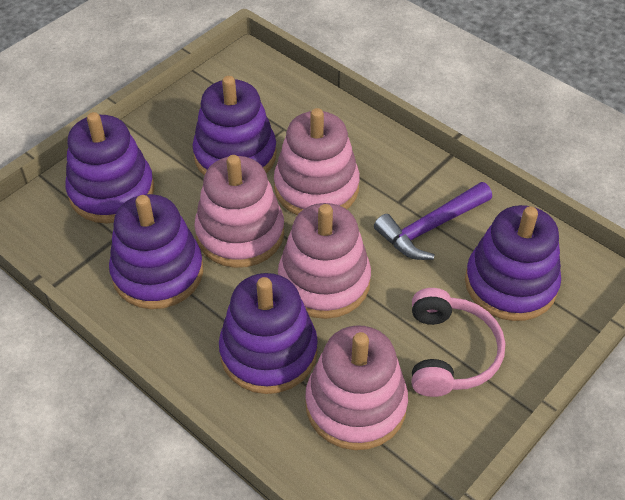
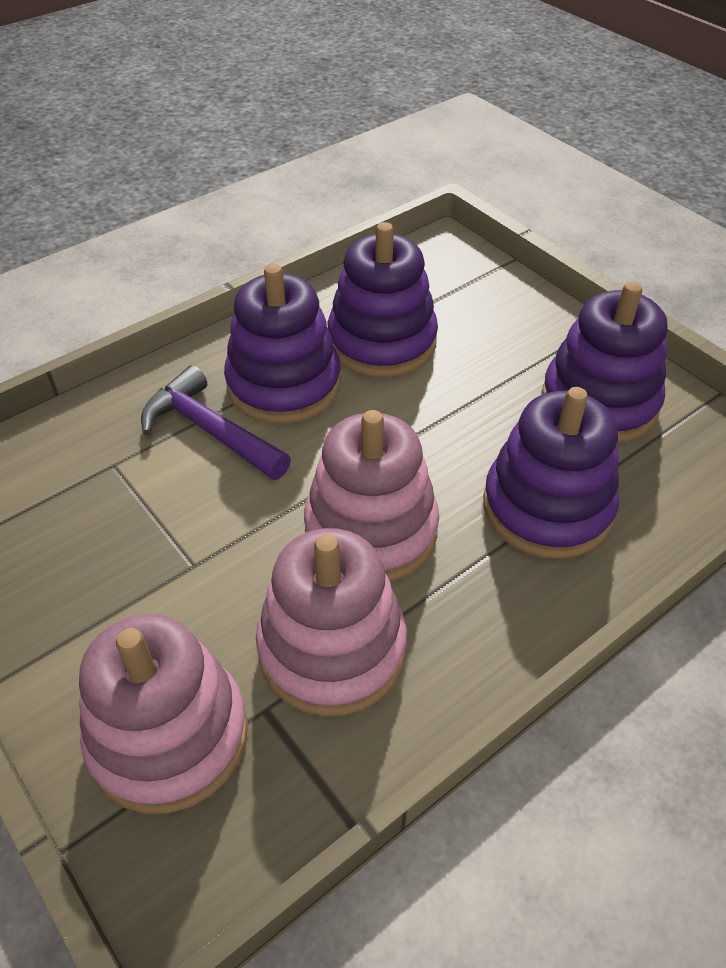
pink headphones: [412,288,505,397] = 1 -> none = 0
pink stacking toy: [194,155,284,268] [274,108,360,215] [278,203,371,319] [305,325,408,450] = 4 -> [79,614,248,814] [256,528,407,716] [304,410,439,582] = 3
purple stacking toy: [66,112,154,223] [109,194,203,309] [192,76,277,176] [219,273,318,394] [465,205,561,321] = 5 -> [224,264,341,424] [328,222,438,378] [483,387,619,559] [541,282,668,443] = 4

